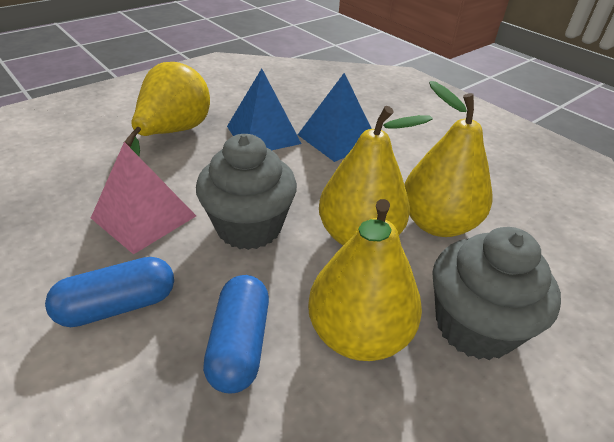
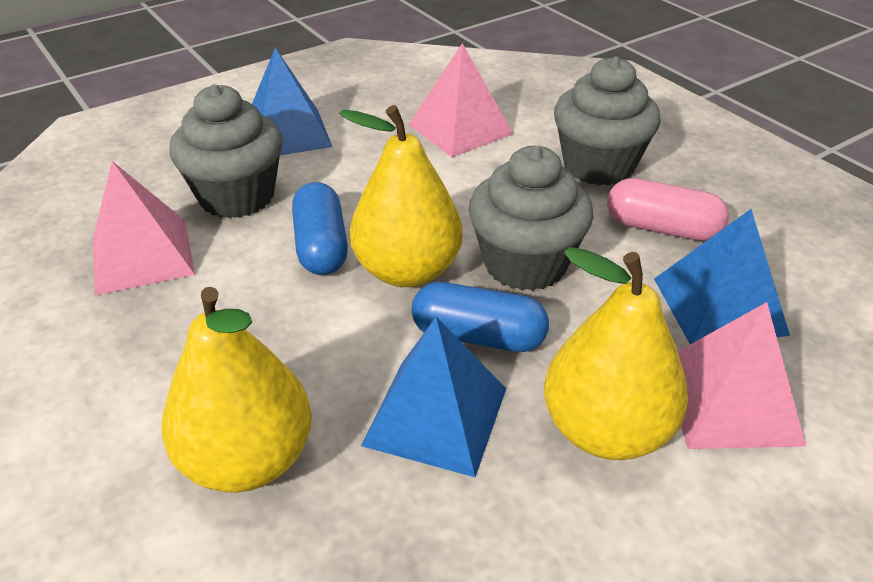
blue pyramid: [227,68,302,150] [298,73,372,162] = 2 -> [252,47,332,155] [361,317,506,477] [654,209,790,344] = 3
grey cupcake: [196,134,297,250] [432,227,561,360] = 2 -> [169,84,283,218] [469,146,594,291] [554,56,661,185] = 3
pink capsule: none = 0 -> [607,178,729,241] = 1
pink pyramid: [91,142,196,255] = 1 -> [93,161,195,295] [408,43,513,157] [678,302,806,449] = 3
yellow pear: [124,62,210,156] [308,199,422,361] [319,106,433,245] [404,81,492,237] = 4 -> [161,287,312,493] [339,105,462,287] [544,247,688,460] = 3

